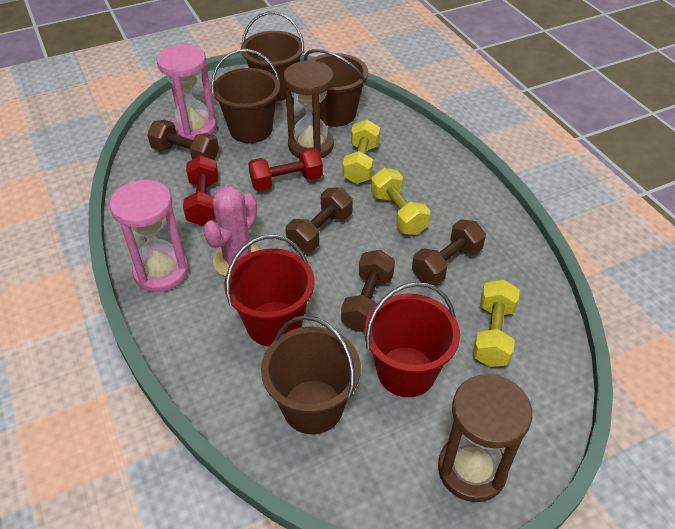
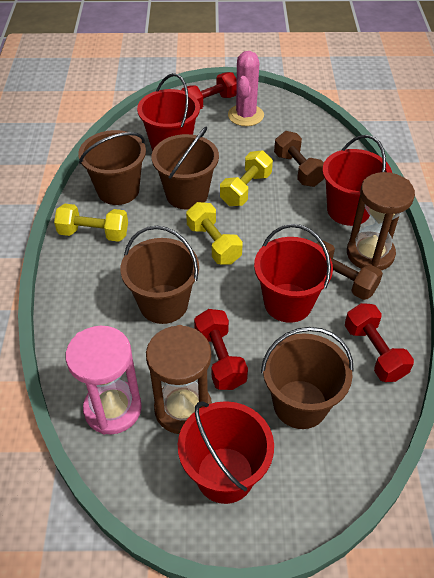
brown dumbbell: [147,120,219,160] [286,187,353,253] [341,250,395,332] [412,219,486,285] = 4 -> [274,131,325,187] [316,241,383,300] = 2
pink hourglass: [109,180,189,292] [157,44,217,140] = 2 -> [65,326,142,435] = 1
red bucket: [224,235,315,347] [364,282,460,397] = 2 -> [137,73,200,151] [178,401,274,504] [254,224,333,323] [322,135,392,226] = 4
red dumbbell: [183,155,218,225] [248,147,323,191] = 2 -> [182,72,237,109] [194,309,248,390] [345,303,414,382] = 3

